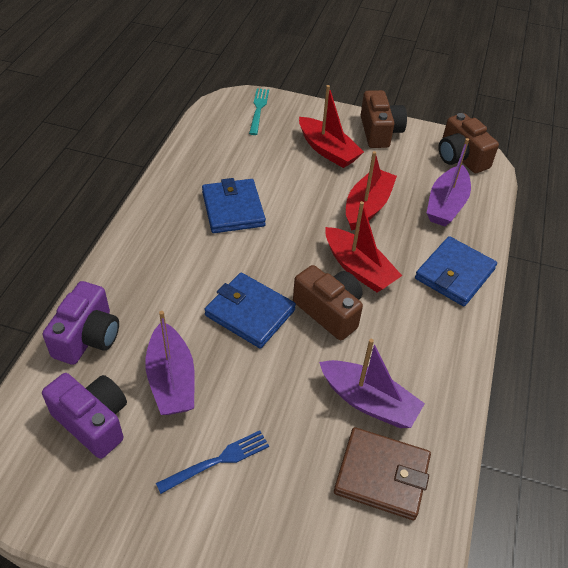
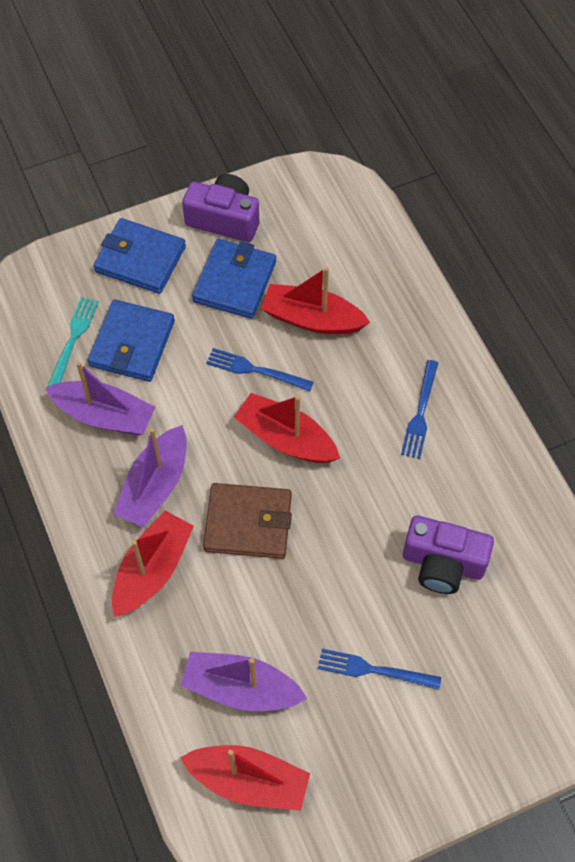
blue fork: [156,430,269,494] = 1 -> [206,348,314,391] [318,649,441,690] [401,360,438,459] = 3
brown camera: [293,265,363,340] [361,90,407,148] [439,113,499,173] = 3 -> none = 0
red boat: [299,85,364,168] [325,201,402,292] [346,151,397,231] = 3 -> [112,511,194,617] [180,745,310,811] [234,393,340,463] [261,267,370,334] = 4

